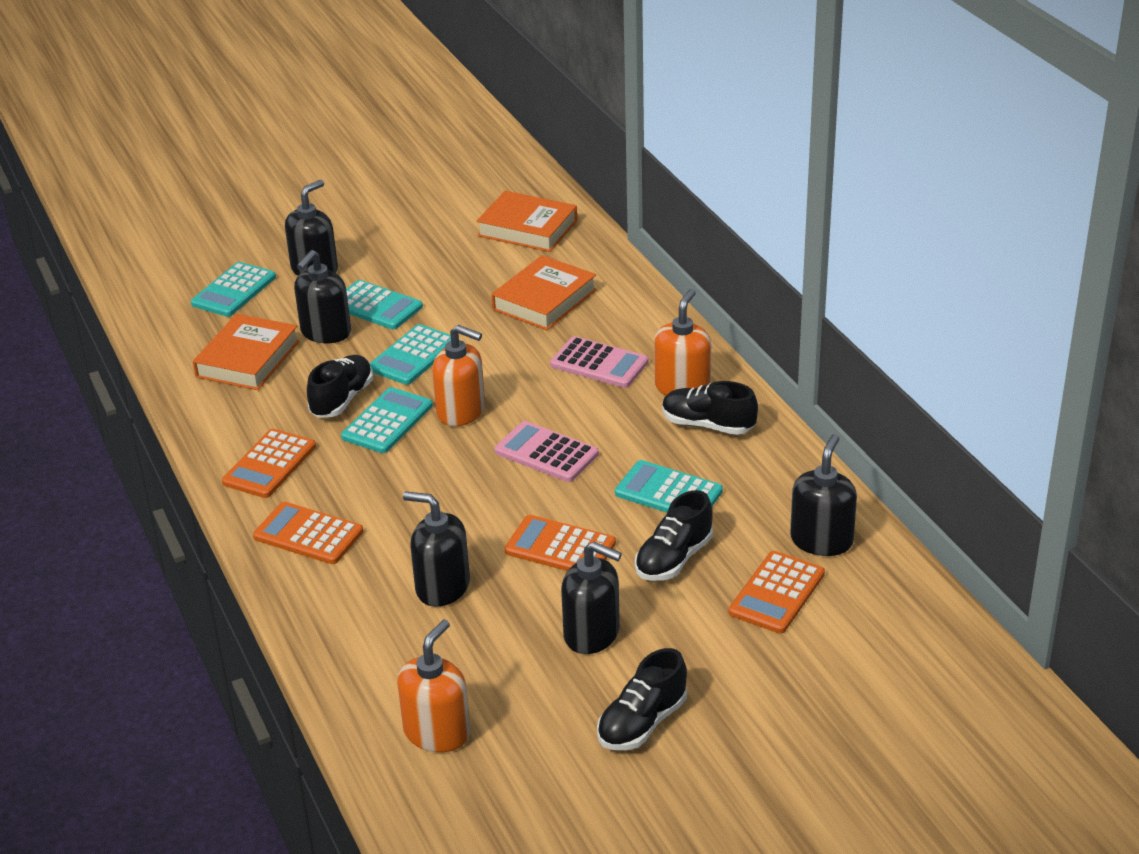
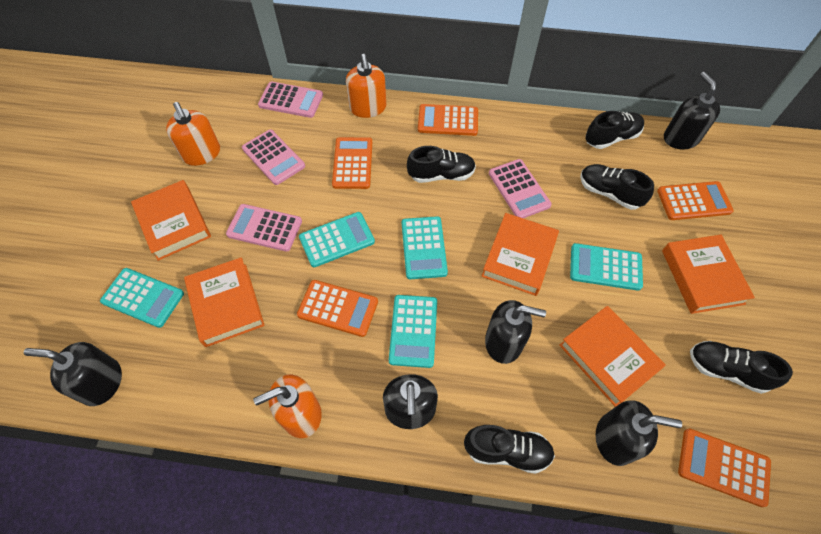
black shoe: [307,355,373,418] [597,648,687,750] [635,490,713,581] [662,381,758,435] = 4 -> [407,146,476,183] [464,425,555,474] [580,164,654,210] [585,111,644,149] [690,341,793,394] = 5
orange book: [193,314,300,390] [476,191,577,252] [491,255,597,330] = 3 -> [131,180,211,261] [184,257,265,347] [482,213,559,296] [559,306,666,407] [662,235,755,314] = 5
orange calculator: [222,429,316,498] [253,502,363,564] [504,515,616,571] [729,551,825,634] = 4 -> [297,280,378,337] [332,137,372,189] [418,104,478,136] [657,181,734,220] [678,429,771,507] = 5
pink calculator: [494,421,599,482] [550,336,648,388] = 2 -> [226,204,302,252] [242,129,305,185] [258,81,323,118] [489,159,552,218] = 4

